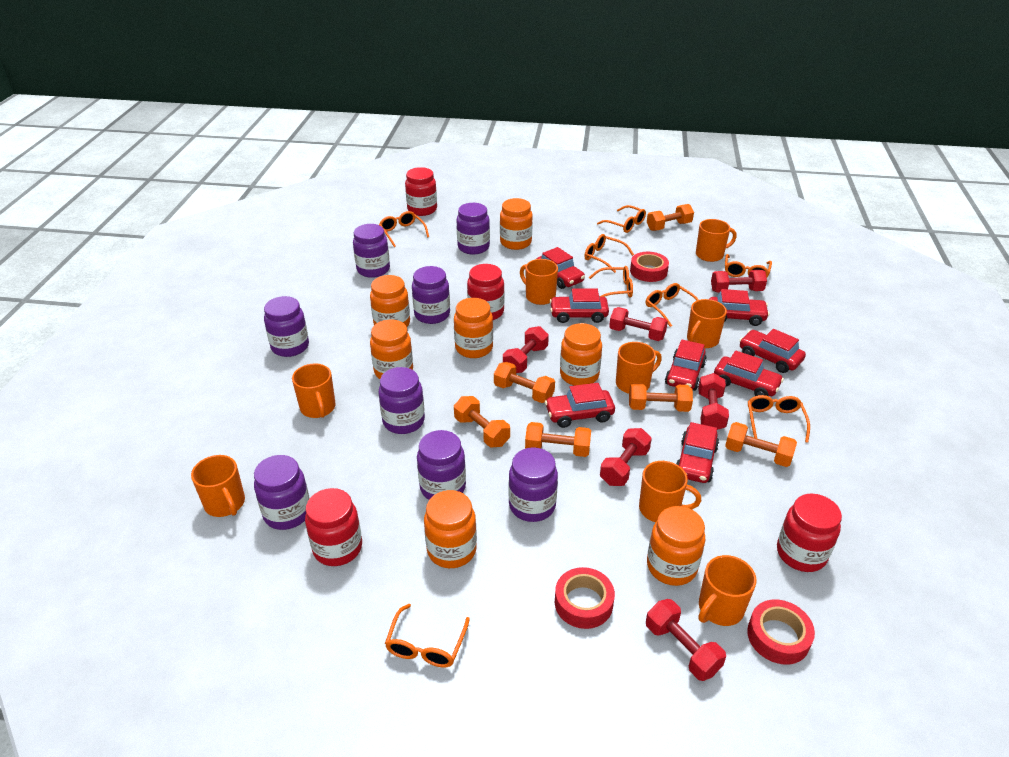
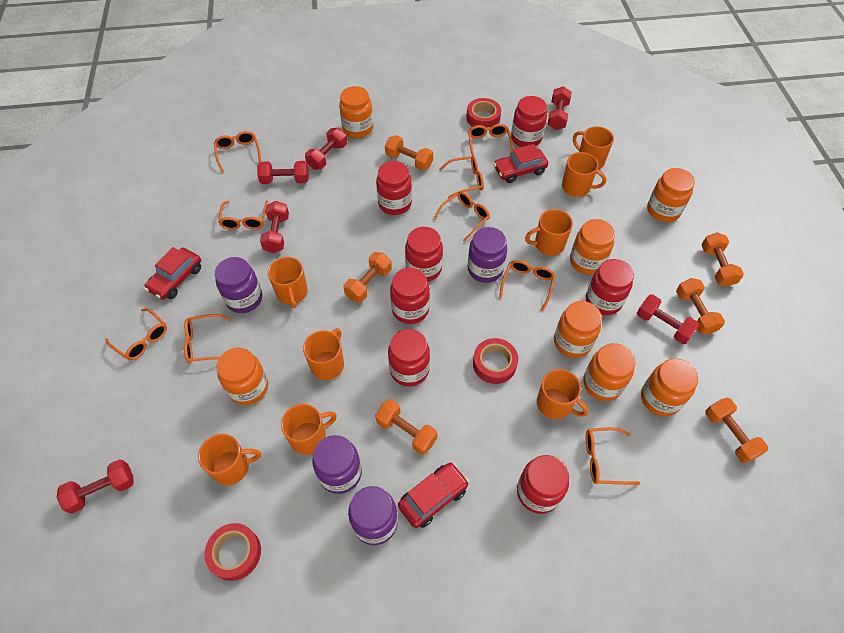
orange glasses: [379,211,429,247] [385,604,470,668] [584,234,634,273] [589,266,633,297] [597,205,646,233] [646,283,698,327] [725,254,772,277] [748,395,810,443] = 8 -> [105,308,167,360] [184,314,232,363] [214,131,261,173] [218,200,268,230] [434,191,490,242] [439,156,484,198] [468,124,513,156] [499,260,556,311] [586,427,640,485] = 9
purple jar: [254,455,310,530] [264,296,309,357] [353,224,390,278] [379,367,425,434] [412,266,450,324] [417,430,466,500] [456,203,490,255] [508,447,558,522] = 8 -> [215,257,262,313] [312,435,362,494] [348,486,398,545] [467,227,507,283] = 4
red car: [537,247,585,289] [545,383,615,428] [550,288,609,323] [665,340,707,391] [676,422,719,483] [710,289,770,326] [714,350,784,396] [739,329,806,373] = 8 -> [144,247,201,300] [398,462,469,528] [494,144,548,183] = 3
red jar: [305,488,362,566] [405,167,437,216] [467,264,504,320] [777,494,842,572] = 4 -> [376,161,412,215] [388,329,430,387] [390,268,430,324] [405,227,443,282] [511,96,547,147] [517,455,569,514] [586,259,634,315] = 7

